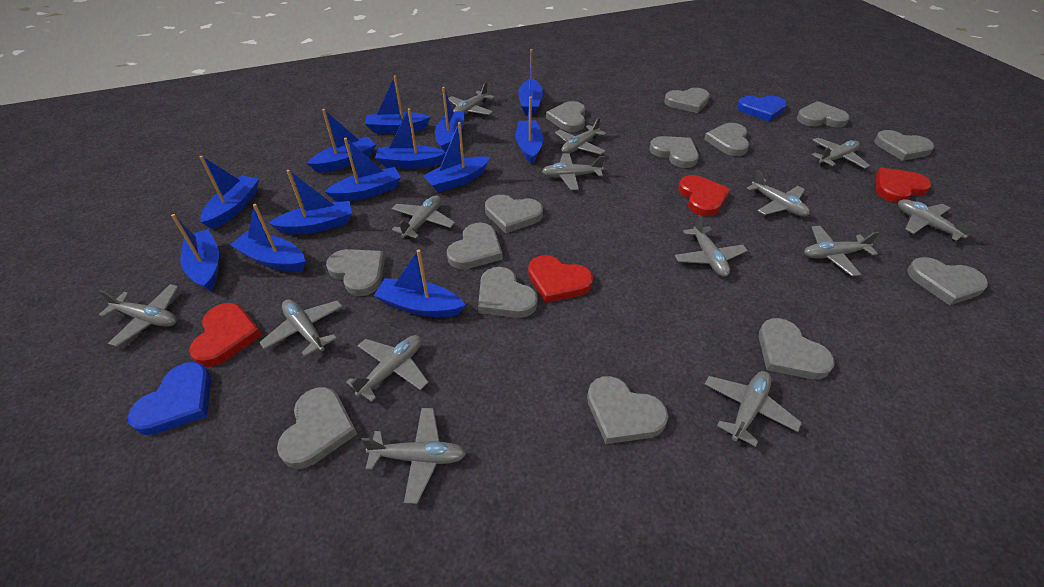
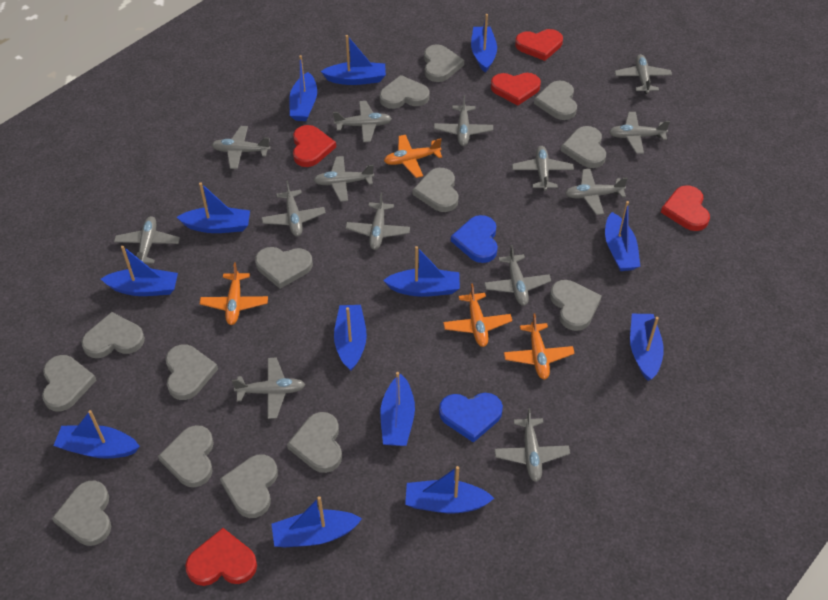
orange plane: none = 0 -> [200,263,268,325] [384,135,442,178] [443,283,512,347] [504,314,575,379] = 4
red heart: [189,303,262,367] [528,255,593,303] [678,175,730,216] [876,168,931,203] = 4 -> [185,528,257,586] [293,125,336,167] [491,73,541,106] [515,29,563,61] [661,185,710,231] = 5

